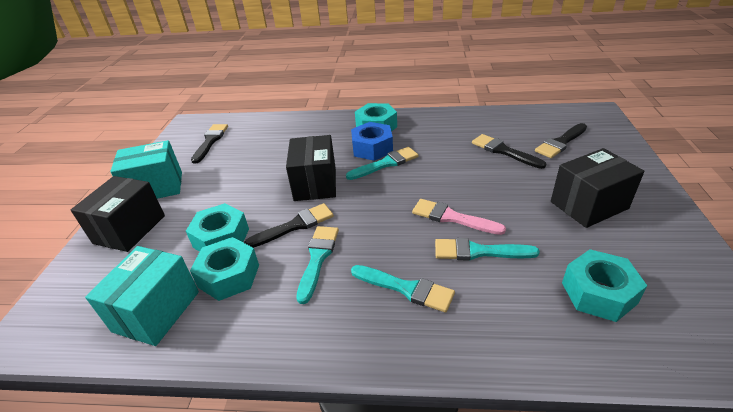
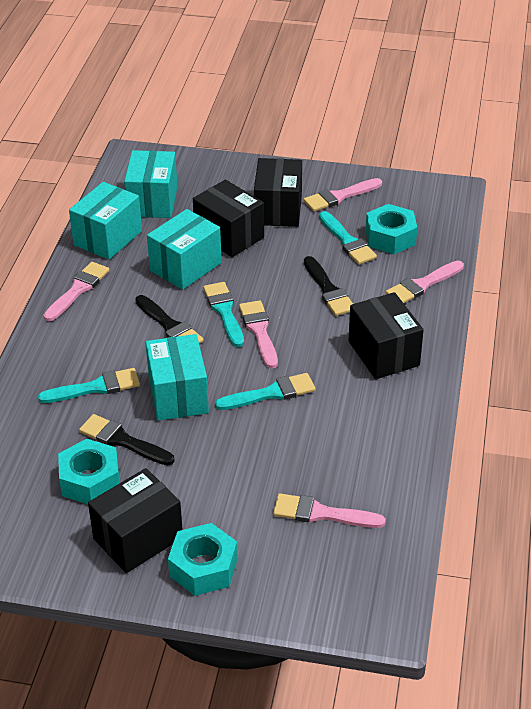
black box: [71,176,165,252] [286,135,336,201] [551,148,644,228] = 3 -> [88,468,183,573] [193,180,264,257] [254,158,302,227] [348,292,424,379] = 4
black brush: [191,124,228,164] [244,203,334,248] [472,134,546,169] [535,123,587,158] = 4 -> [79,414,175,465] [135,295,204,344] [304,256,353,316] = 3
blue nut: [351,122,393,161] = 1 -> none = 0
pink brush: [412,199,506,235] = 1 -> [44,262,110,321] [239,300,278,369] [273,493,386,528] [303,178,382,211] [386,261,464,303] = 5
turquoise box: [85,246,199,346] [110,140,182,199] = 2 -> [69,182,142,260] [124,150,177,218] [145,334,209,421] [147,209,222,290] = 4
turquoise nut: [186,203,249,252] [190,237,259,301] [355,103,397,131] [562,249,647,322] = 4 -> [58,439,120,504] [168,523,238,596] [366,204,417,254] = 3

